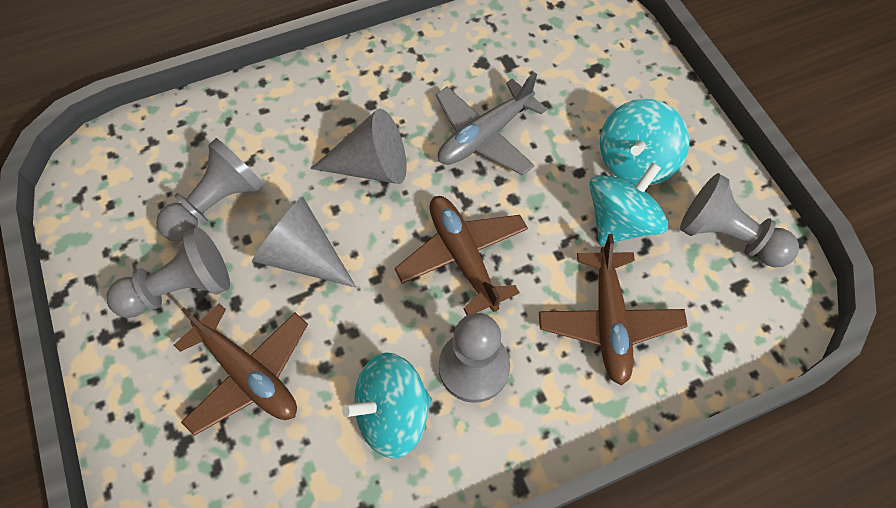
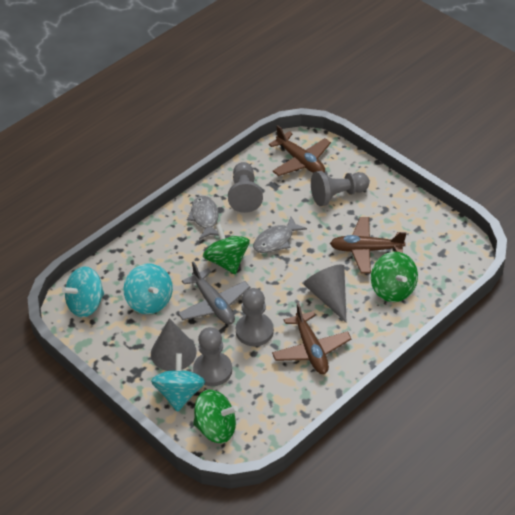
green spinning top: none = 0 -> [193,389,238,443] [203,223,250,274] [371,252,418,302] = 3
grey fish: none = 0 -> [187,196,219,240] [253,217,307,253] = 2

